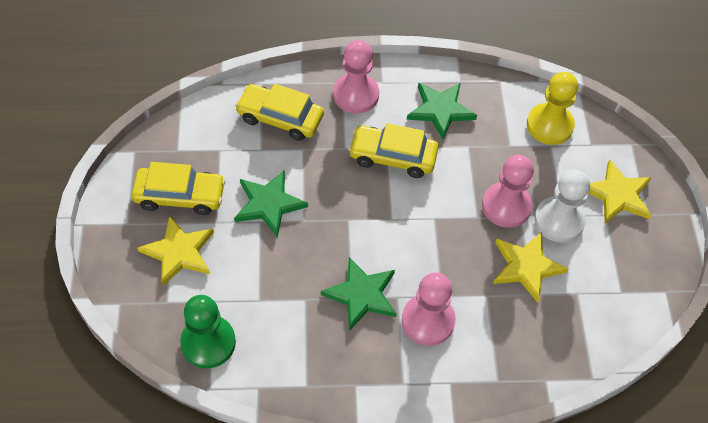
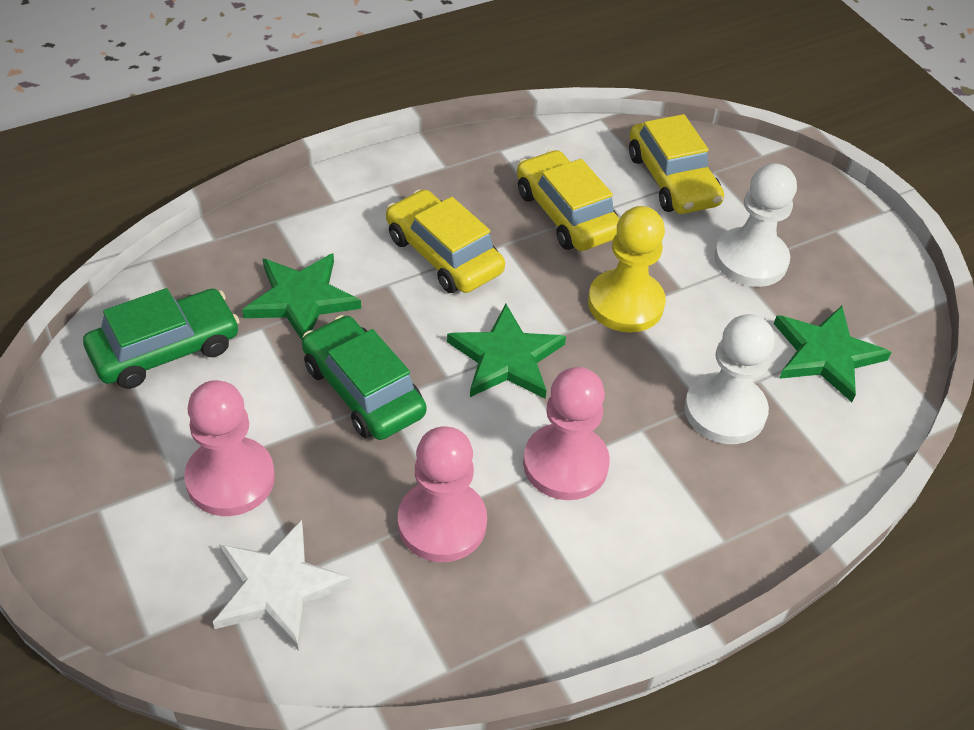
green car: none = 0 -> [83,288,240,389] [302,315,427,440] = 2
green pawn: [180,295,236,368] = 1 -> none = 0
white pawn: [534,170,590,243] = 1 -> [684,314,775,444] [714,163,797,287] = 2
white star: none = 0 -> [213,520,352,651] = 1
yellow star: [137,215,214,287] [493,232,569,303] [588,159,652,223] = 3 -> none = 0

